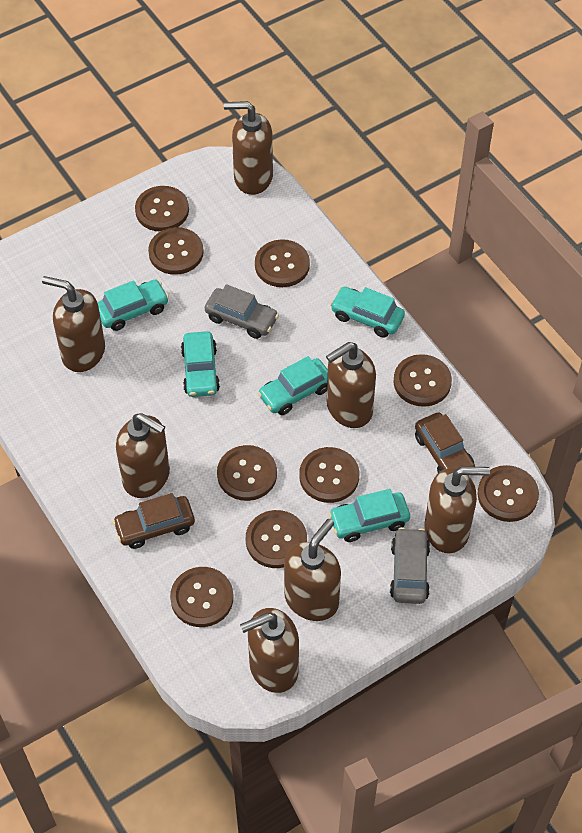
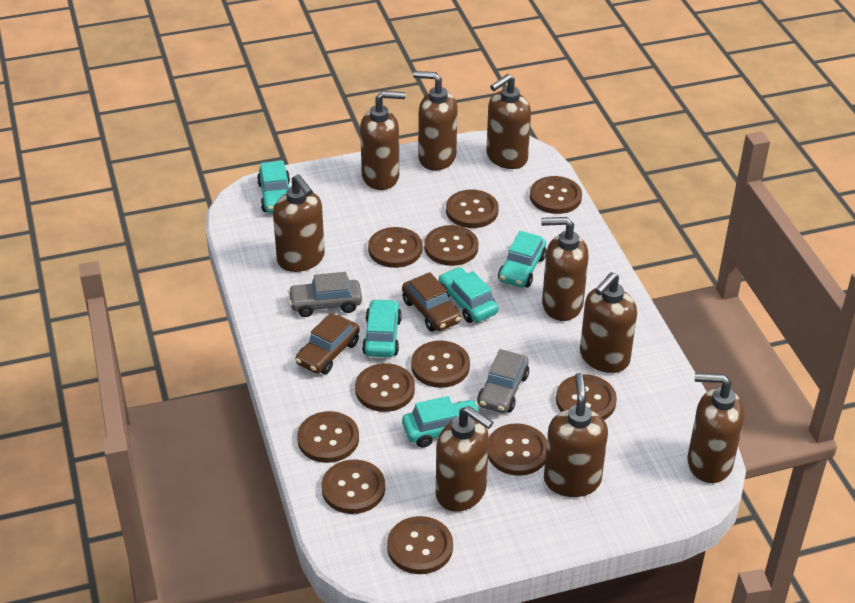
brown button: [135,186,189,231] [148,227,204,275] [170,567,234,627] [217,445,277,501] [246,510,307,568] [255,239,310,287] [299,447,359,503] [394,354,452,407] [477,465,539,522] = 9 -> [297,411,359,463] [322,460,385,514] [355,363,415,412] [368,227,422,268] [387,516,453,574] [411,341,470,388] [424,225,479,266] [446,190,499,228] [488,423,547,476] [530,176,582,214] [556,374,617,420] = 11
brown soap dispenser: [42,276,105,372] [116,413,170,498] [224,101,273,195] [240,608,299,693] [284,519,341,621] [326,342,376,428] [424,466,490,554] = 7 -> [273,174,325,272] [360,91,405,190] [413,71,458,171] [436,406,493,512] [486,74,531,169] [541,217,589,321] [544,373,608,497] [580,272,637,373] [688,373,744,483] = 9

